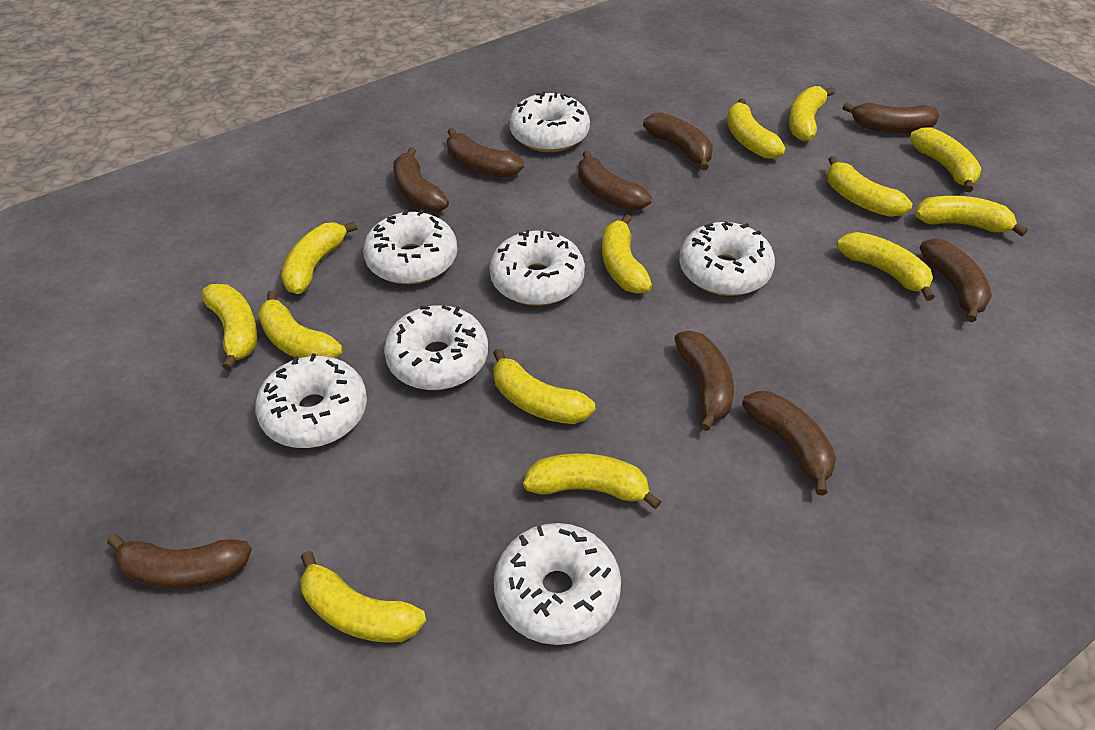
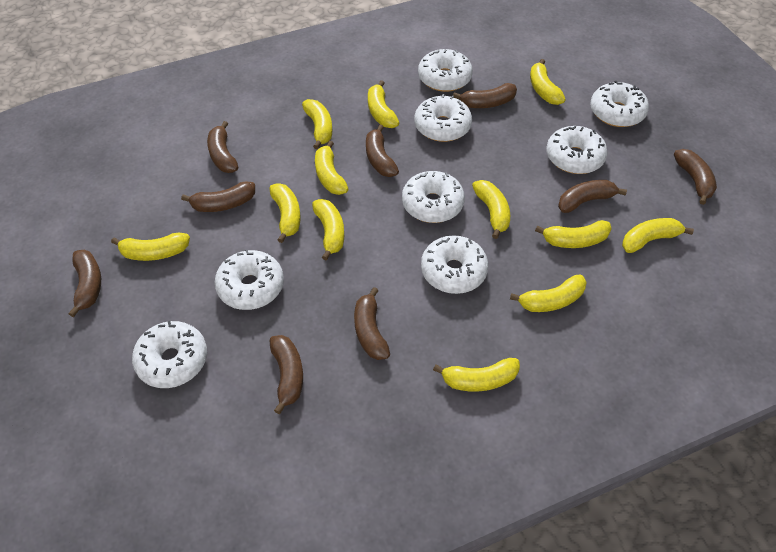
white donut: [255,353,367,448] [363,209,457,284] [384,305,488,390] [489,230,585,306] [494,523,621,645] [509,91,590,152] [679,221,775,296] = 7 -> [132,321,207,388] [215,250,284,310] [402,171,465,223] [415,94,472,142] [418,49,473,92] [421,235,488,294] [546,126,607,174] [590,81,649,127] = 8
yellow banana: [202,284,257,371] [258,290,343,359] [281,221,357,294] [300,551,426,643] [493,349,595,424] [523,453,662,509] [602,214,652,294] [727,98,786,159] [789,86,835,141] [827,156,912,217] [836,232,935,301] [909,127,982,192] [915,196,1028,236] = 13 -> [111,233,190,261] [269,183,301,243] [302,99,332,149] [312,199,344,260] [315,141,348,195] [368,80,399,128] [433,358,520,392] [472,180,510,239] [510,275,587,312] [530,59,566,105] [535,220,612,248] [622,218,694,253] = 12

